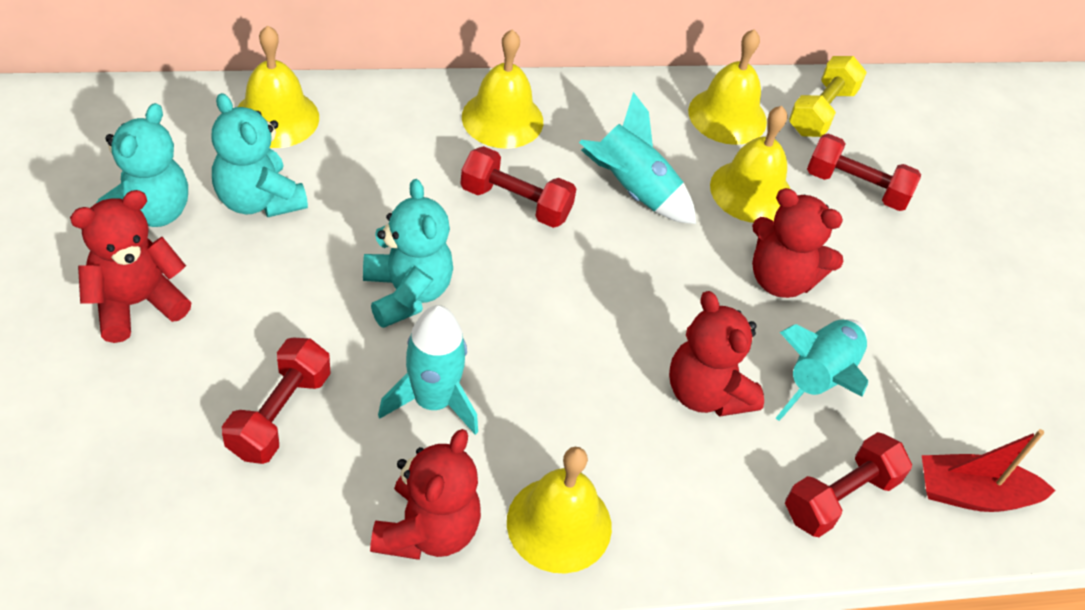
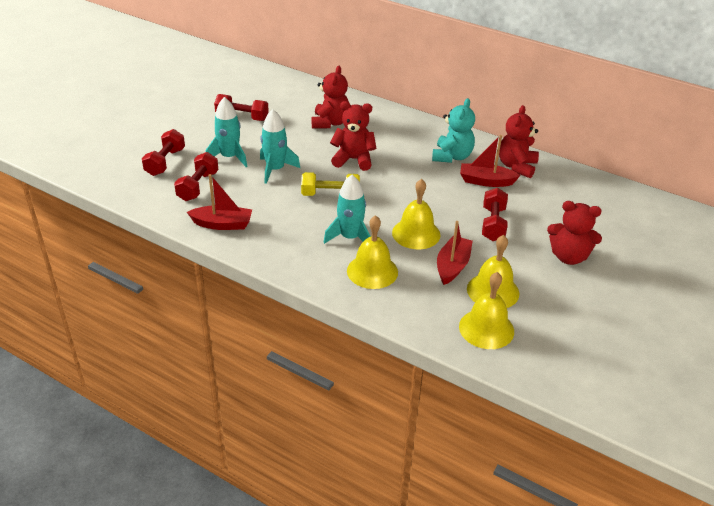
red boat: [922,429,1056,512] = 1 -> [187,174,252,230] [437,221,473,285] [460,135,520,187] = 3
turquoise teddy bear: [96,103,188,227] [212,93,308,217] [363,179,453,328] = 3 -> [432,98,475,163] = 1
yellow bell: [238,25,319,148] [462,29,543,149] [507,447,612,574] [688,29,767,145] [710,106,790,223] = 5 -> [347,215,398,289] [392,179,441,249] [459,272,514,349] [467,235,520,308] = 4

